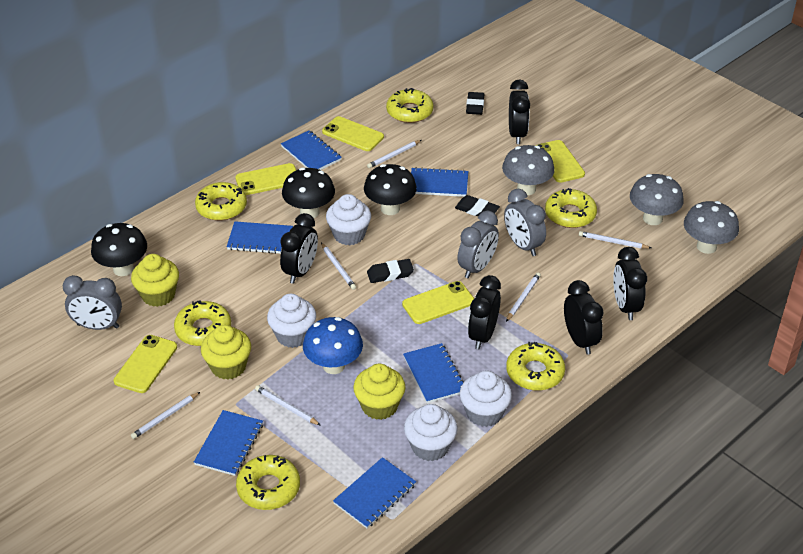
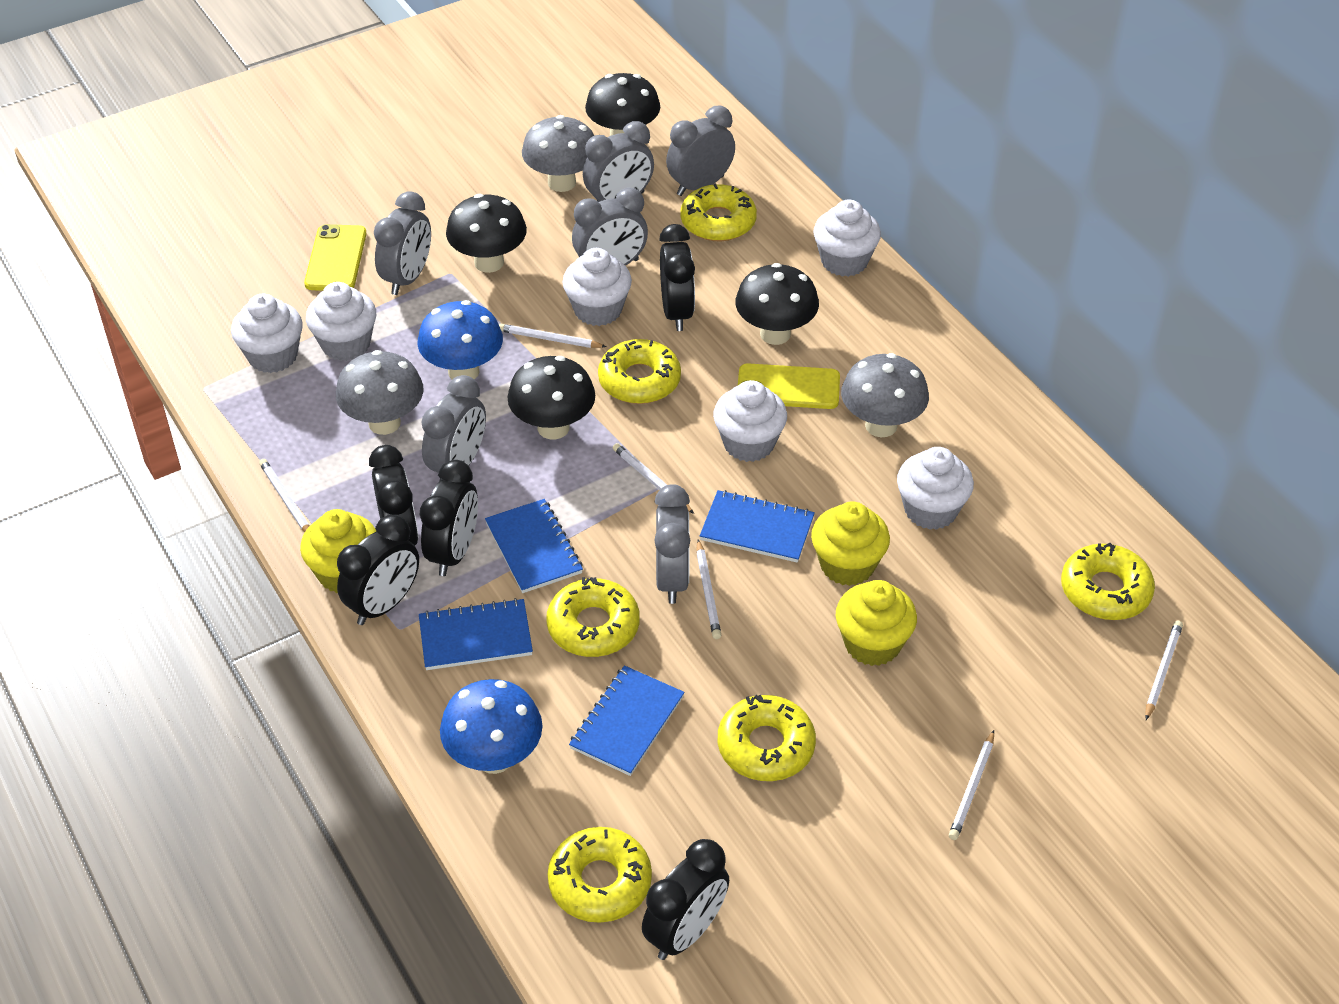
black eraser: [367,259,414,283] [455,195,500,216] [466,92,484,115] = 3 -> none = 0
black mushroom: [91,223,147,276] [282,168,335,218] [364,164,417,215] = 3 -> [446,194,527,273] [507,356,595,440] [585,73,660,136] [735,263,819,345] = 4
blue mushroom: [303,317,363,374] = 1 -> [418,300,503,380] [440,679,543,774] = 2
blue notebook: [194,410,263,476] [227,221,293,254] [281,130,342,170] [333,457,416,528] [403,343,464,403] [411,167,468,197] = 6 -> [419,598,533,670] [485,499,583,593] [569,665,685,776] [700,490,815,563] = 4
grey clock: [63,275,122,330] [457,211,499,278] [504,189,546,256] = 3 -> [374,191,431,295] [421,375,486,480] [572,187,648,266] [583,121,654,202] [654,484,690,604] [666,105,735,196] = 6
white cupcake: [267,294,316,348] [326,194,371,245] [404,404,458,461] [460,371,512,427] = 4 -> [231,294,303,373] [306,282,376,361] [562,248,632,326] [713,380,787,462] [813,200,881,277] [897,447,974,530] = 6
yellow phone: [114,335,177,393] [235,163,296,195] [322,116,384,151] [402,281,474,324] [535,140,585,183] = 5 -> [304,224,366,291] [738,363,840,409] = 2

